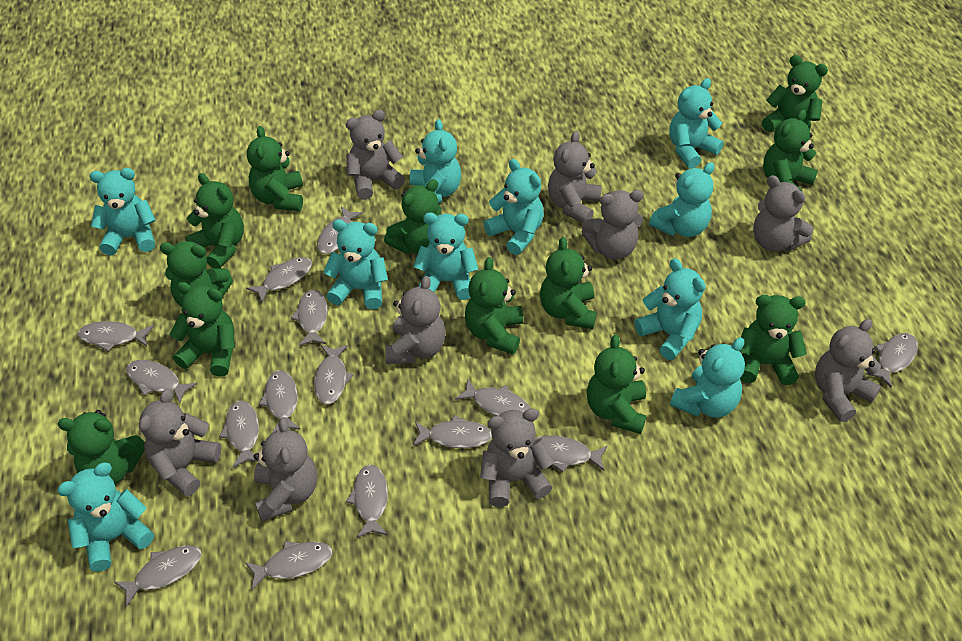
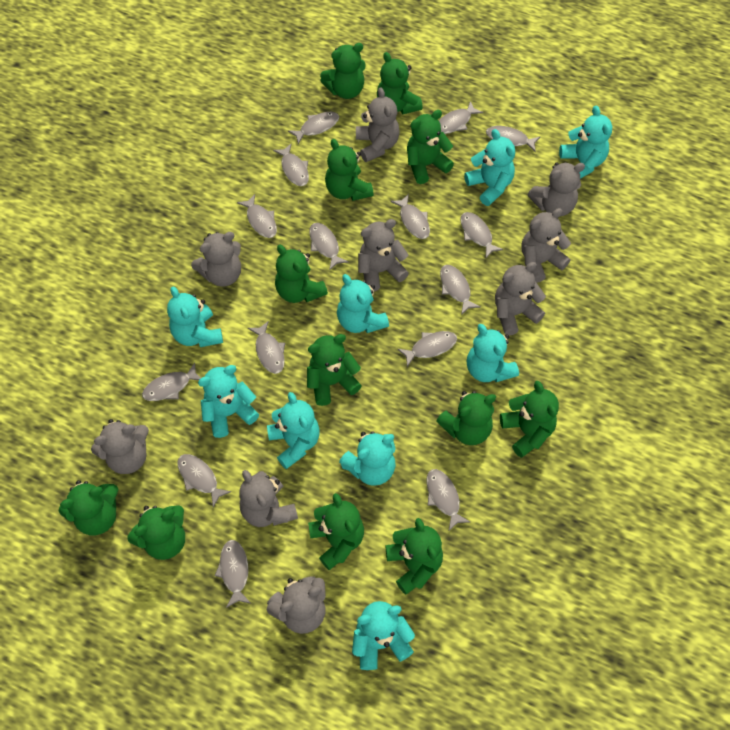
turquoise teddy bear: [57,463,154,571] [90,168,156,255] [323,219,388,309] [410,119,461,203] [413,212,478,300] [484,159,544,255] [634,258,706,360] [649,162,715,237] [670,78,723,169] [670,337,745,418] = 10 -> [167,286,223,347] [198,365,259,438] [267,392,320,469] [337,274,389,333] [339,432,396,486] [352,601,415,670] [464,129,515,206] [467,324,519,382] [559,105,612,179] = 9

